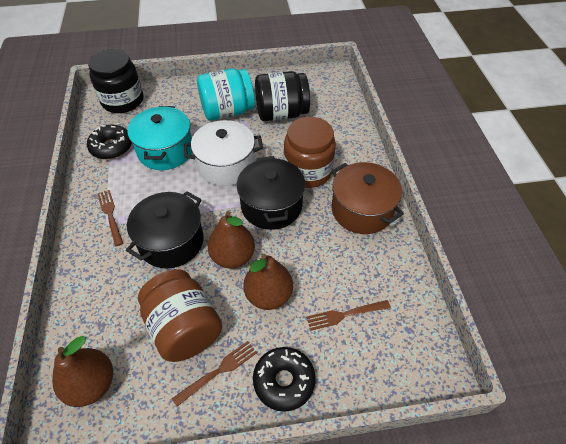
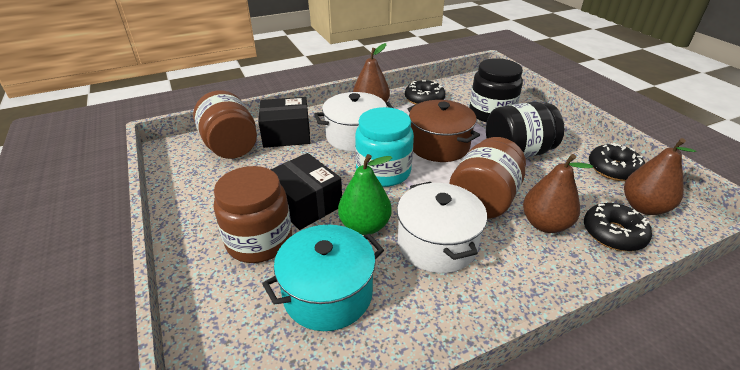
black box: none = 0 -> [258,97,310,148] [270,153,342,230] = 2
black donut: [87,125,132,159] [253,347,316,412] = 2 -> [405,80,445,105] [584,203,652,251] [589,143,645,181] = 3
black pot: [126,191,204,269] [237,156,305,230] = 2 -> none = 0
brown fork: [97,190,123,246] [172,341,257,407] [306,300,391,331] = 3 -> none = 0
brown jar: [138,269,222,362] [284,117,336,188] = 2 -> [193,90,257,159] [214,166,292,263] [449,137,526,219] = 3
green pear: none = 0 -> [338,154,392,235] = 1
white pot: [184,120,263,186] = 1 -> [314,92,393,152] [397,182,487,273] = 2

